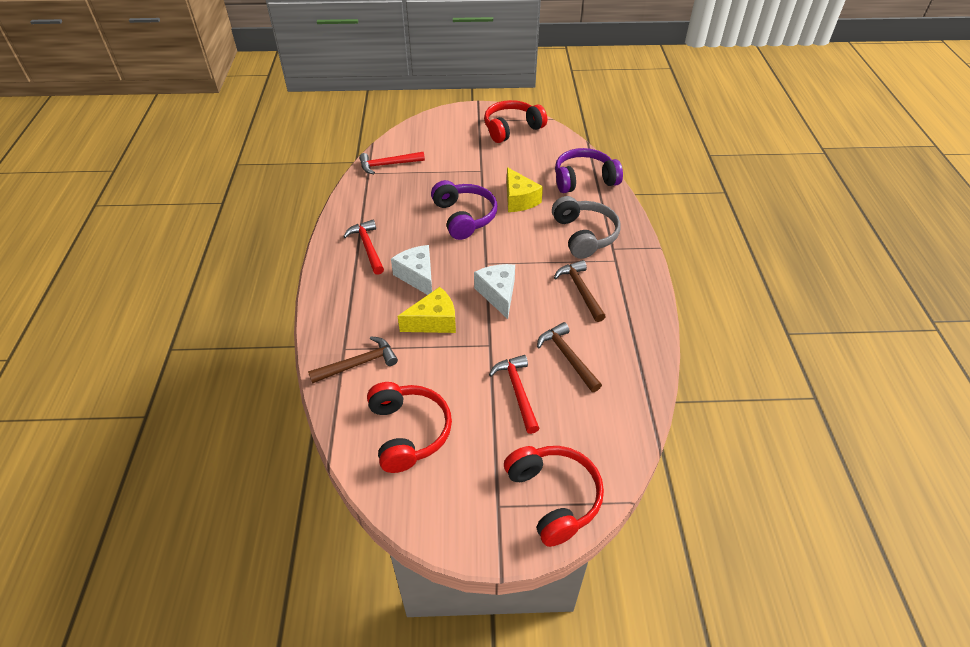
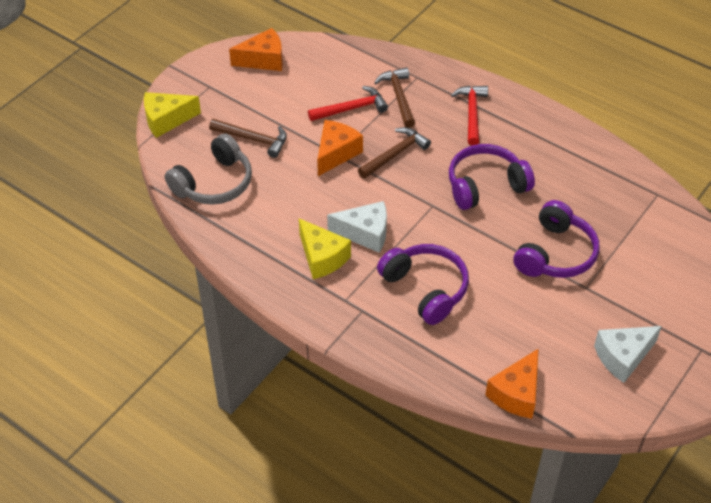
orange cheese: none = 0 -> [229,28,283,71] [317,120,363,176] [485,348,539,419] = 3
purple headphones: [431,180,497,240] [555,148,623,193] = 2 -> [377,244,469,325] [449,144,535,210] [513,200,599,278] = 3
red hammer: [343,220,384,275] [359,152,425,174] [489,355,540,434] = 3 -> [308,86,388,121] [451,86,488,146] = 2
red headphones: [367,382,452,473] [484,100,547,143] [504,446,604,547] = 3 -> none = 0

